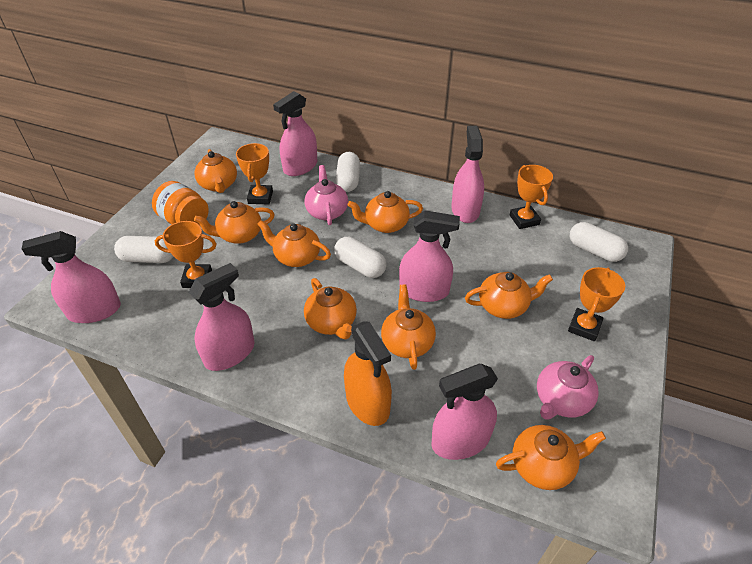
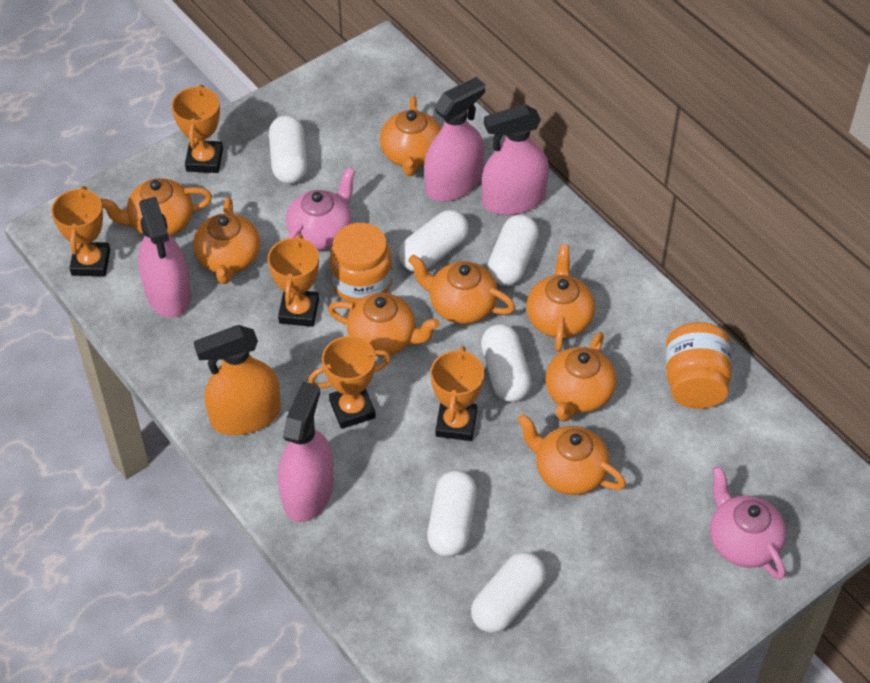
orange jar: [152,181,209,225] = 1 -> [330,223,392,304] [666,322,732,409] = 2
orange trophy: [155,221,216,288] [236,143,273,204] [510,165,553,229] [568,267,625,341] = 4 -> [51,186,110,276] [171,85,223,173] [267,234,319,327] [308,336,391,429] [430,346,484,441] = 5
pink spray bottle: [22,231,121,323] [189,263,255,371] [273,91,317,176] [399,210,460,302] [431,364,498,460] [451,126,484,223] = 6 -> [138,197,191,318] [278,381,334,522] [424,77,485,202] [482,104,549,215] = 4
white capsule: [114,236,173,263] [334,237,386,278] [336,152,360,192] [570,222,628,262] = 4 -> [269,116,308,184] [399,210,469,272] [427,470,477,557] [471,552,546,633] [481,324,532,402] [487,215,539,286] = 6

